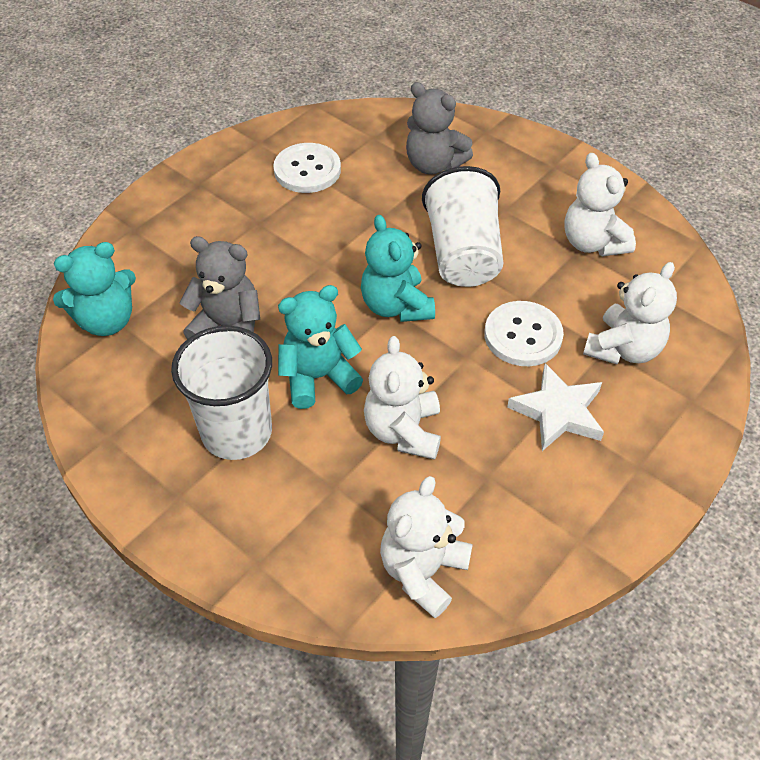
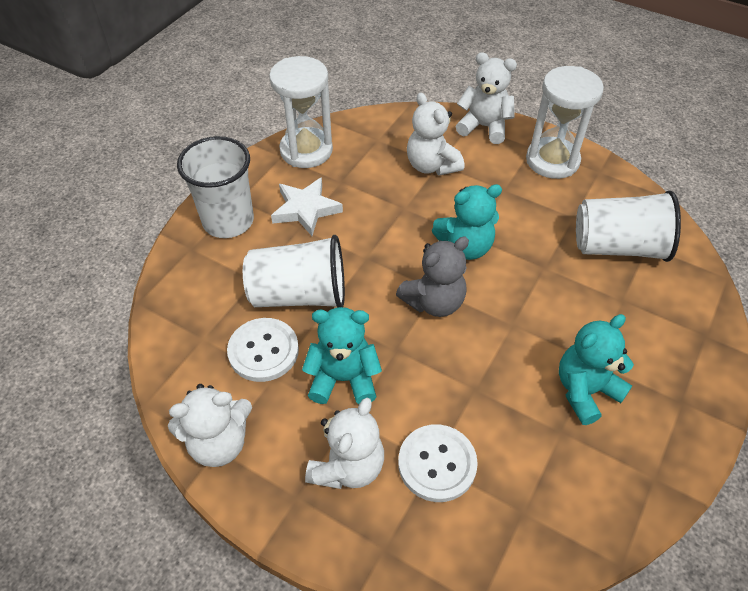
grey teddy bear: [180,236,260,339] [406,82,473,175] = 2 -> [396,236,469,317] = 1
white cup: [171,326,272,460] [422,166,503,287] = 2 -> [177,136,254,238] [243,235,345,308] [576,190,681,262] = 3
white hourglass: none = 0 -> [269,56,333,168] [526,66,604,179] = 2

